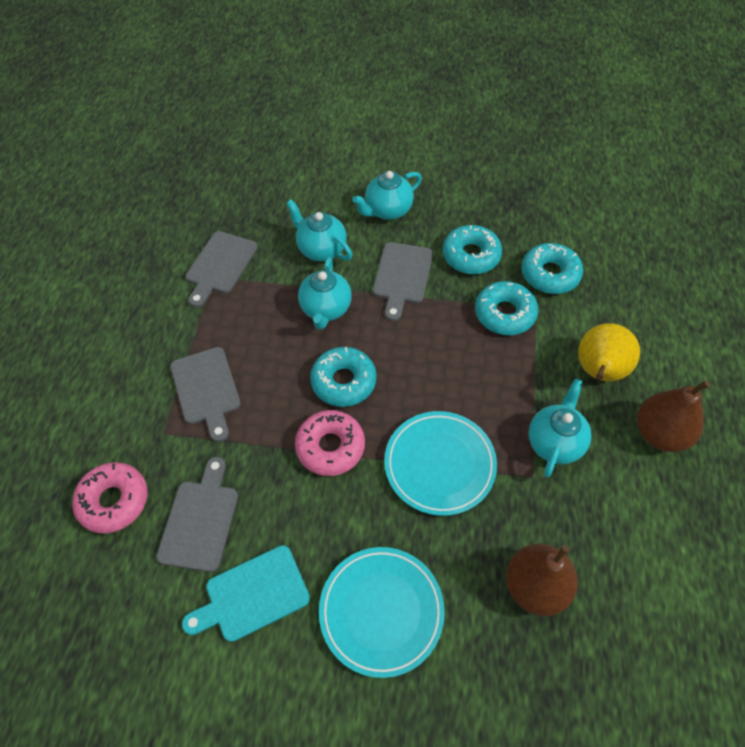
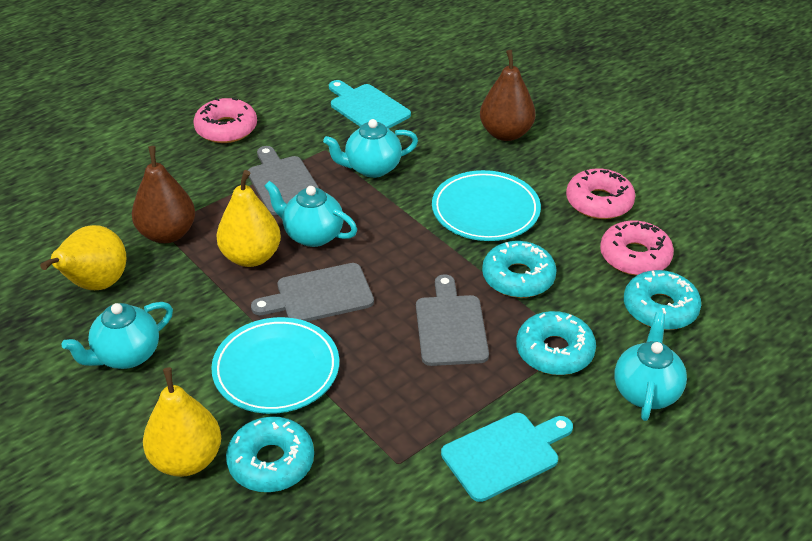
grey cutting board: [156,457,238,572] [170,347,241,442] [185,231,258,308] [373,242,433,321] = 4 -> [248,146,320,215] [251,263,374,322] [416,274,489,366] = 3
pink donut: [72,462,148,533] [295,410,365,476] = 2 -> [193,98,257,143] [566,168,635,219] [600,221,674,276] = 3
turquoise cutting board: [182,545,310,642] = 1 -> [329,80,411,129] [441,413,573,502] = 2
yellow pear: [578,323,640,381] = 1 -> [40,225,127,290] [143,367,221,477] [216,170,281,267] = 3

